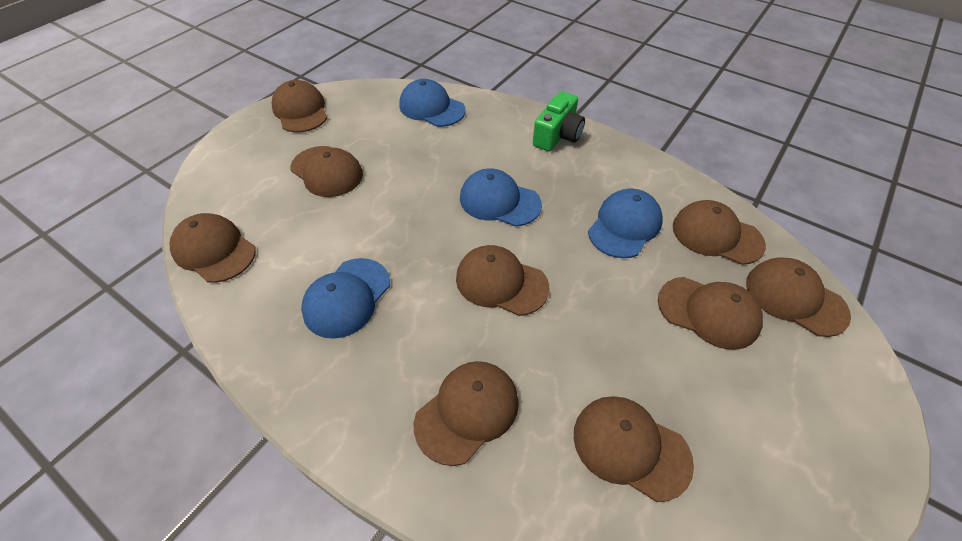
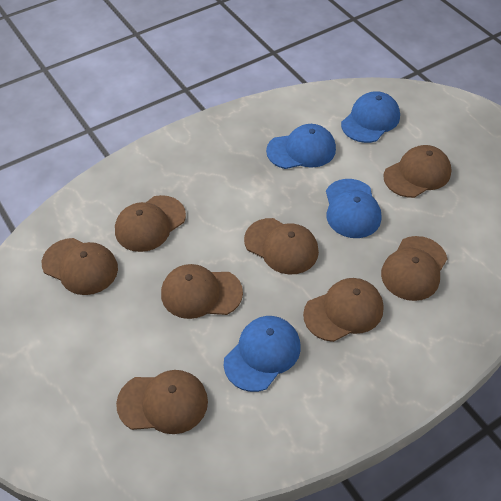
brown cap: [170,213,256,283] [272,80,327,132] [291,146,363,197] [414,361,519,466] [456,245,550,316] [574,396,694,502] [658,277,763,350] [673,200,766,265] [746,258,851,337] = 9 -> [42,238,118,295] [115,195,186,252] [116,370,208,434] [161,264,243,319] [244,218,319,275] [303,278,384,342] [381,236,448,301] [384,145,451,198] = 8
green camera: [533,91,585,151] = 1 -> none = 0

